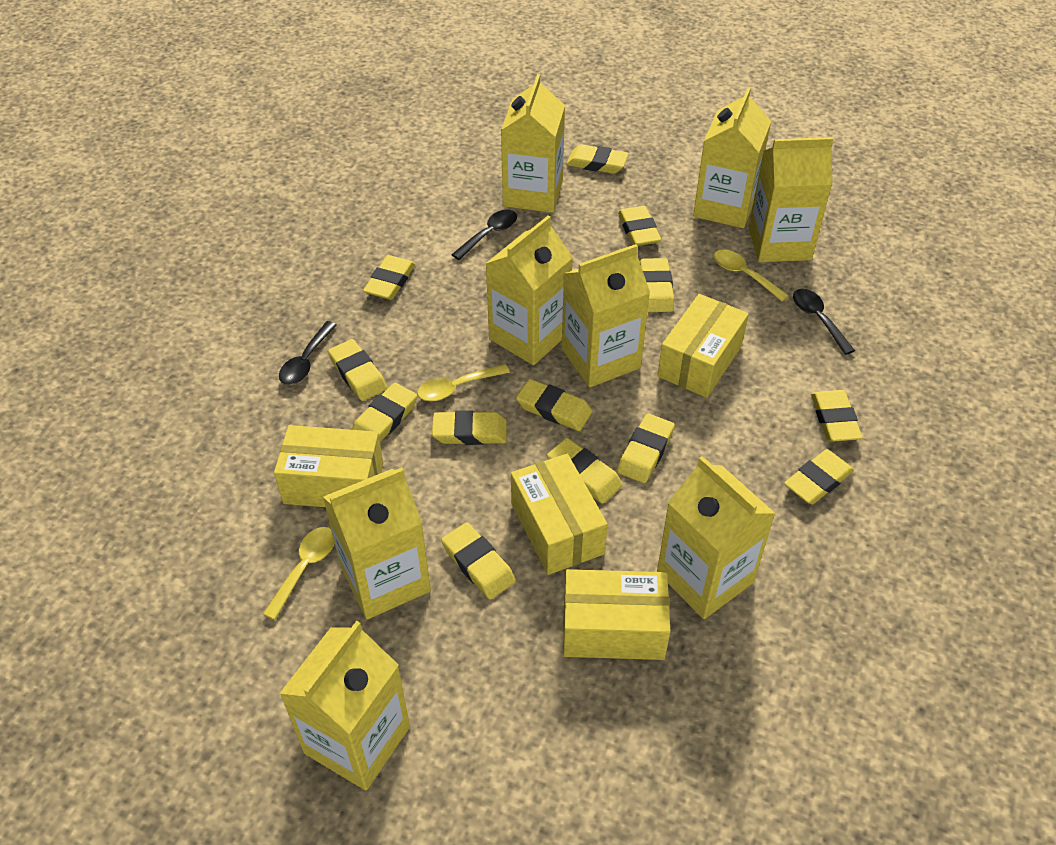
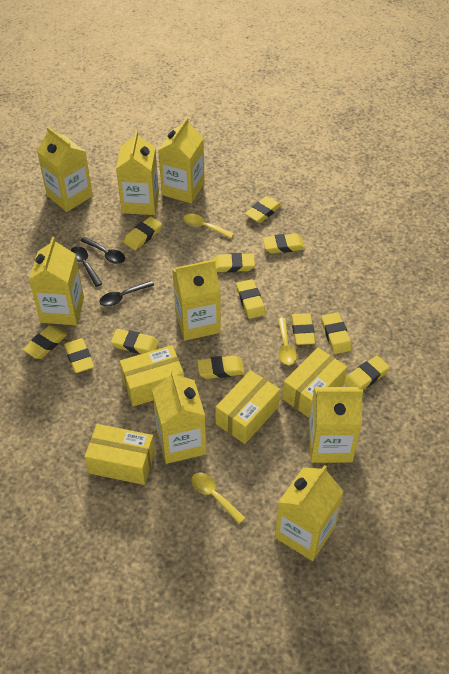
yellow eraser: [328,339,387,401] [352,383,417,442] [363,255,415,300] [432,410,507,445] [441,522,516,599] [516,379,592,431] [547,438,622,504] [566,144,629,174] [617,414,675,483] [618,206,661,246] [640,258,674,312] [784,449,854,505] [811,390,862,441] = 13 -> [23,325,67,359] [64,338,94,373] [111,329,159,354] [123,216,162,250] [197,356,245,379] [213,253,255,272] [236,279,266,319] [245,196,282,223] [263,234,305,253] [291,313,316,345] [321,312,352,354] [344,356,390,390] = 12

